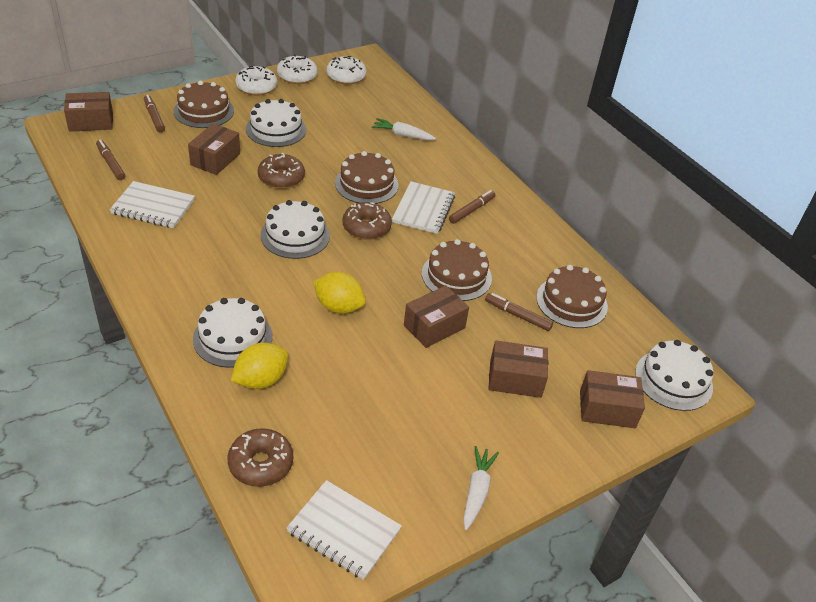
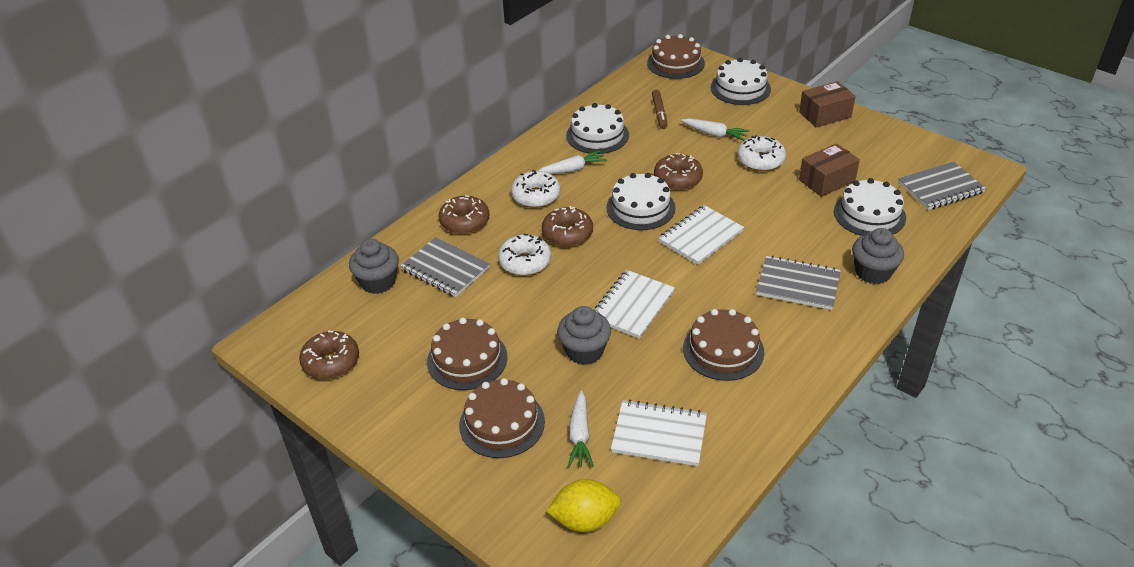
brown box: [64,92,113,132] [188,124,240,175] [404,285,469,348] [488,341,548,398] [580,370,645,428] = 5 -> [799,81,856,128] [799,143,860,197] = 2
brown donut: [227,428,293,487] [258,153,305,189] [342,202,392,240] = 3 -> [299,331,359,379] [439,195,489,234] [542,206,593,247] [654,153,703,190] = 4
brown marker: [96,140,125,180] [144,95,165,133] [449,190,496,224] [485,293,553,331] = 4 -> [652,90,667,129] = 1
grey cupcake: none = 0 -> [349,239,399,294] [557,306,611,365] [852,228,904,284] = 3
grey notebook: none = 0 -> [400,237,490,297] [756,256,841,310] [898,161,986,210] = 3
white carrot: [372,118,436,140] [463,446,499,530] = 2 -> [538,150,607,174] [568,391,594,468] [681,118,750,141] = 3
yellow lemon: [231,343,288,389] [313,272,366,314] = 2 -> [546,479,621,532] = 1

